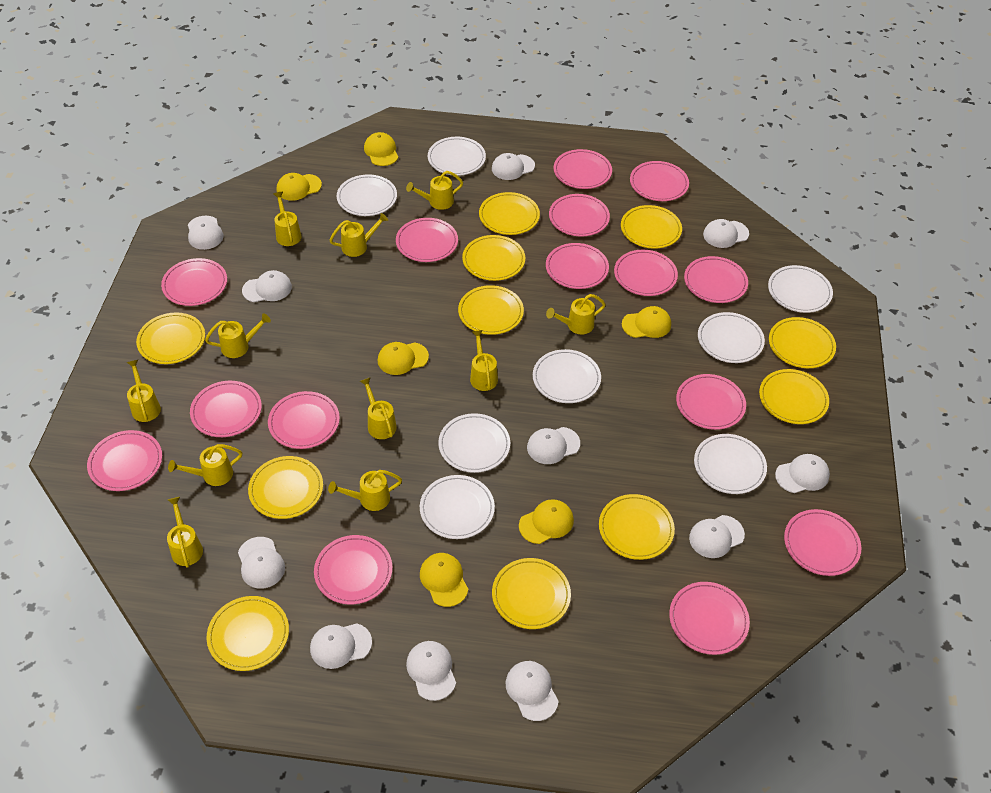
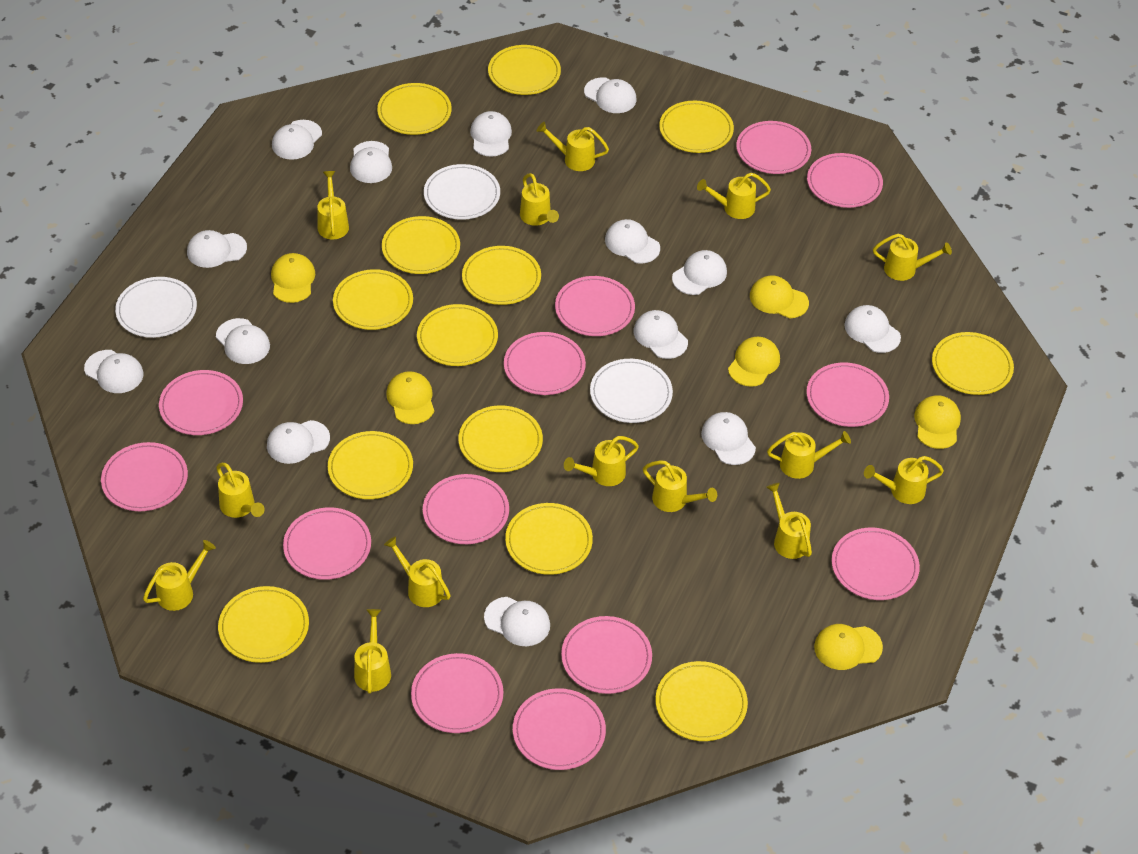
pink plate: [87,430,162,491] [161,258,227,306] [190,381,262,437] [268,391,340,449] [314,535,393,604] [396,218,458,262] [546,243,609,289] [549,194,610,237] [553,149,612,189] [614,250,678,296] [630,161,689,201] [669,582,750,655] [676,374,746,430] [684,256,748,303] [784,509,861,576] = 15 -> [101,442,188,511] [159,370,243,435] [283,507,371,580] [411,653,503,733] [423,474,509,544] [504,332,586,395] [513,688,606,770] [555,276,635,336] [561,616,652,694] [736,121,811,174] [807,153,883,208] [807,363,889,427] [832,528,920,600] = 13
white cap: [188,216,224,250] [238,537,285,589] [242,270,292,302] [310,624,372,669] [406,641,456,701] [492,153,535,180] [506,661,559,721] [527,427,580,464] [689,515,745,558] [703,219,749,248] [775,454,830,493] = 11 -> [84,350,144,393] [187,230,247,268] [216,318,270,364] [267,420,330,464] [272,120,322,160] [350,141,392,183] [470,111,512,157] [484,597,550,646] [584,77,637,113] [605,219,660,264] [634,310,688,359] [672,250,727,295] [701,412,756,465] [844,305,901,353] = 14
white plate: [337,175,397,216] [420,475,495,539] [428,137,486,176] [438,413,510,473] [533,349,601,403] [694,434,767,494] [698,312,765,363] [768,265,833,313] = 8 -> [115,277,197,338] [424,164,500,220] [590,359,673,423] = 3
yellow plate: [136,313,205,364] [207,596,289,671] [248,456,323,519] [458,285,524,335] [462,235,525,281] [479,192,540,235] [492,558,571,629] [599,494,675,560] [621,205,682,249] [759,369,829,424] [769,317,836,368] = 11 -> [218,586,309,663] [328,431,413,499] [333,269,413,330] [377,83,452,135] [382,216,460,274] [417,304,498,366] [459,405,543,472] [462,246,541,305] [488,45,561,95] [505,503,593,575] [656,661,748,741] [659,101,734,153] [932,332,1014,395] = 13
yellow watering can: [127,360,161,422] [167,497,203,568] [168,444,242,486] [205,313,271,358] [274,192,301,246] [328,470,402,511] [329,213,388,257] [360,377,397,439] [406,171,463,210] [470,330,498,391] [546,294,606,334] = 11 -> [143,540,216,611] [216,463,265,518] [317,171,349,239] [354,609,391,694] [384,536,451,607] [520,173,559,226] [537,122,609,171] [564,436,639,486] [643,460,717,512] [697,173,771,219] [766,483,812,559] [767,431,851,479] [864,456,944,504] [873,234,952,281] = 14

